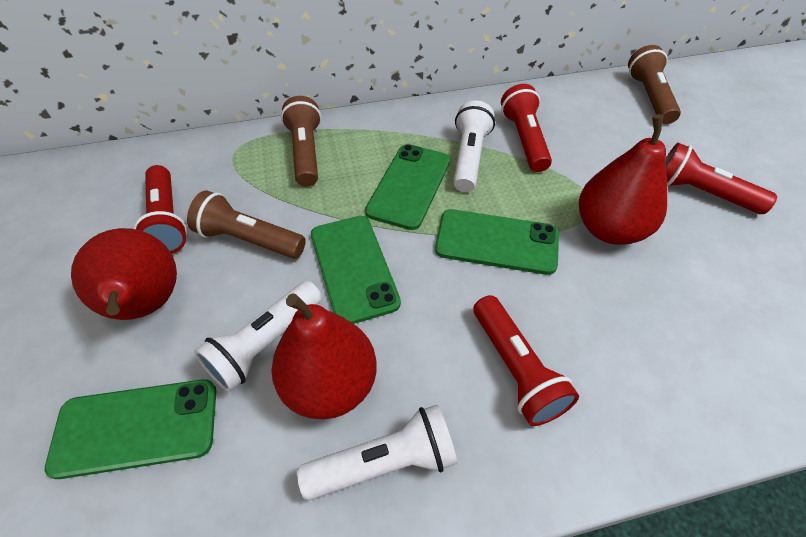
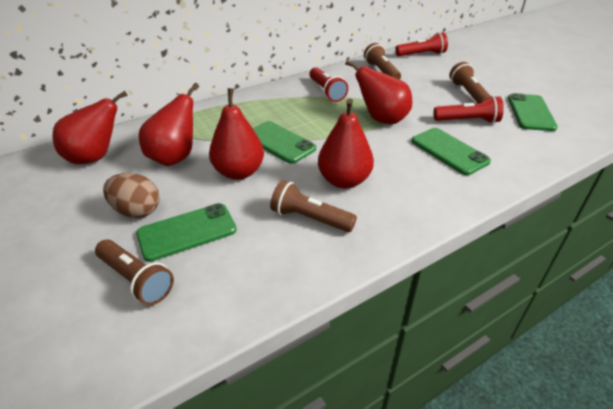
brown egg: none = 0 -> [103,173,160,218] = 1
brown flashlight: [187,191,306,259] [281,96,321,187] [628,45,681,124] = 3 -> [95,239,174,305] [270,180,357,232] [364,43,401,80] [449,62,490,103] = 4
red flashlight: [133,165,187,254] [473,295,579,426] [501,84,552,172] [666,143,777,214] = 4 -> [309,67,348,102] [395,32,448,56] [434,96,504,123] = 3
red pear: [71,228,177,320] [271,293,377,419] [579,114,667,245] = 3 -> [53,91,128,164] [139,83,199,166] [209,88,264,180] [318,98,374,189] [345,60,412,124] = 5
white flashlight: [194,281,322,392] [297,404,457,500] [453,101,495,192] = 3 -> none = 0

